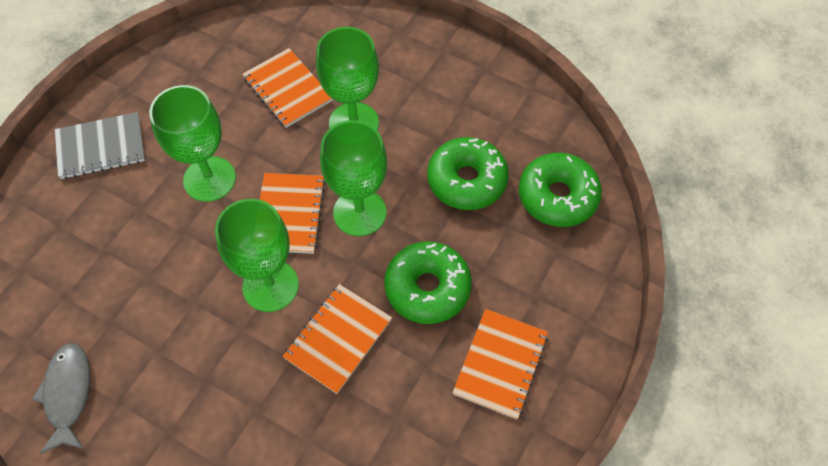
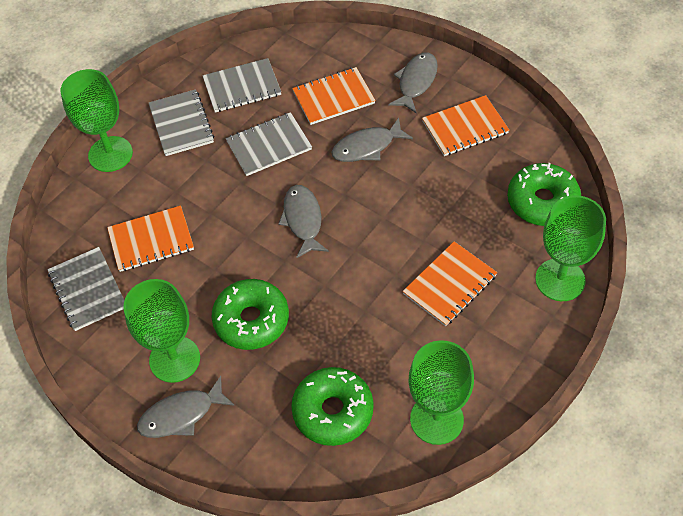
grey fish: [32,343,90,454] = 1 -> [137,376,235,438] [278,185,329,258] [331,118,413,162] [388,52,438,113] = 4
grey notebook: [55,112,145,179] = 1 -> [48,247,125,331] [149,89,214,156] [202,58,281,112] [226,112,312,176] = 4

